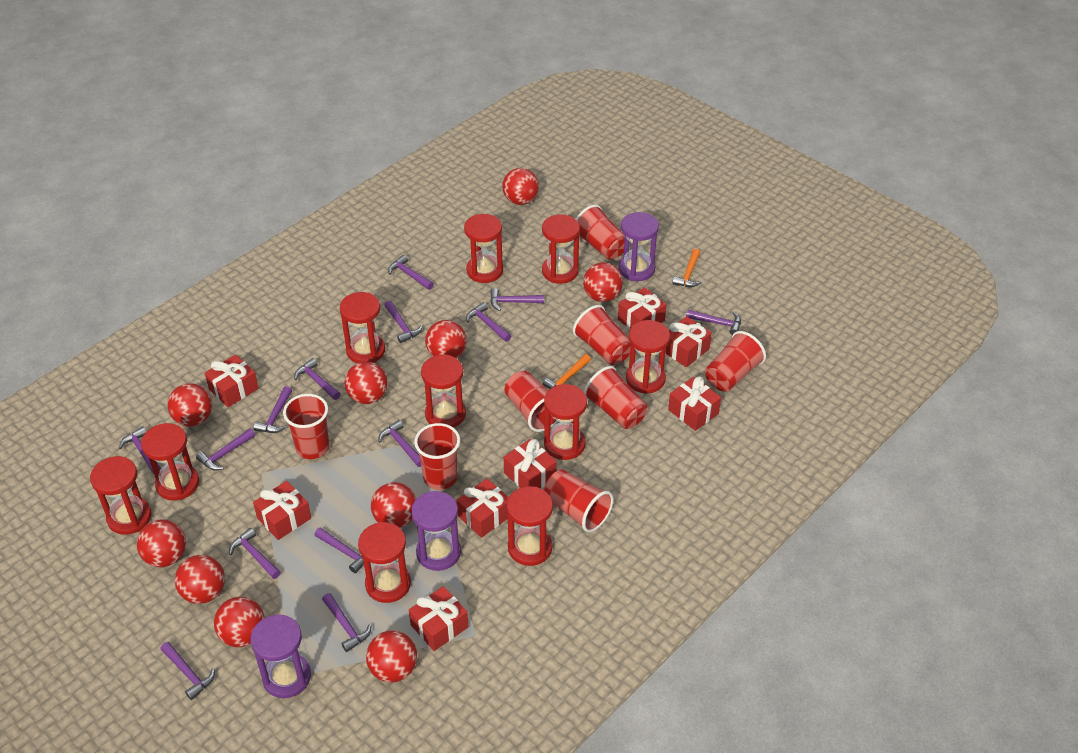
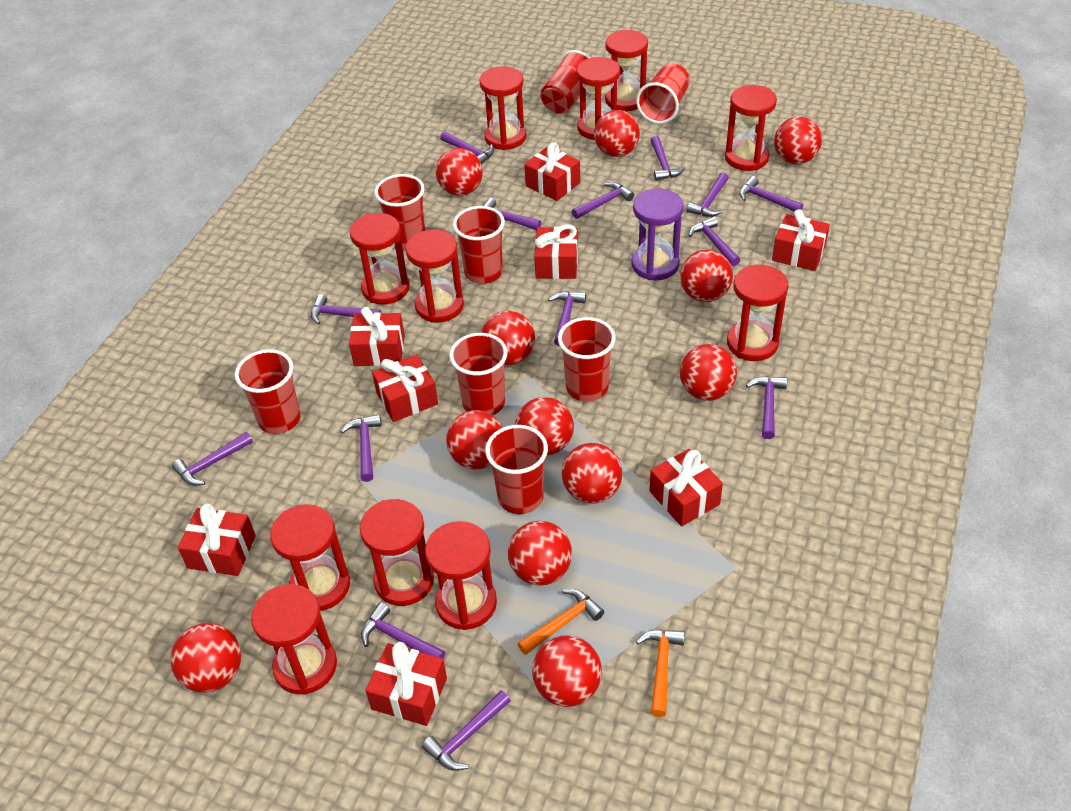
purple hourglass: [250,614,311,698] [411,491,461,571] [618,212,659,281] = 3 -> [631,189,684,280] = 1
red ball: [137,519,186,567] [167,383,212,426] [175,555,225,604] [214,597,265,647] [345,361,388,404] [366,630,417,683] [371,482,416,528] [425,320,467,358] [502,168,539,205] [583,262,623,302] = 10 -> [170,623,241,693] [436,148,483,196] [446,410,503,469] [481,311,535,365] [508,521,572,586] [515,397,574,455] [532,635,602,707] [562,443,623,504] [594,110,640,157] [680,249,733,302] [680,344,737,401] [774,117,822,164] = 12
red hourglass: [90,456,152,535] [141,423,199,500] [340,292,385,363] [358,522,411,603] [421,354,466,428] [464,214,503,283] [507,486,553,566] [542,214,580,284] [544,384,587,460] [626,320,670,394] = 10 -> [251,584,337,695] [270,504,350,611] [350,213,409,305] [360,499,434,606] [406,229,464,323] [425,521,497,630] [480,66,527,150] [576,57,620,140] [605,30,648,111] [725,85,777,171] [727,265,789,361] = 11

